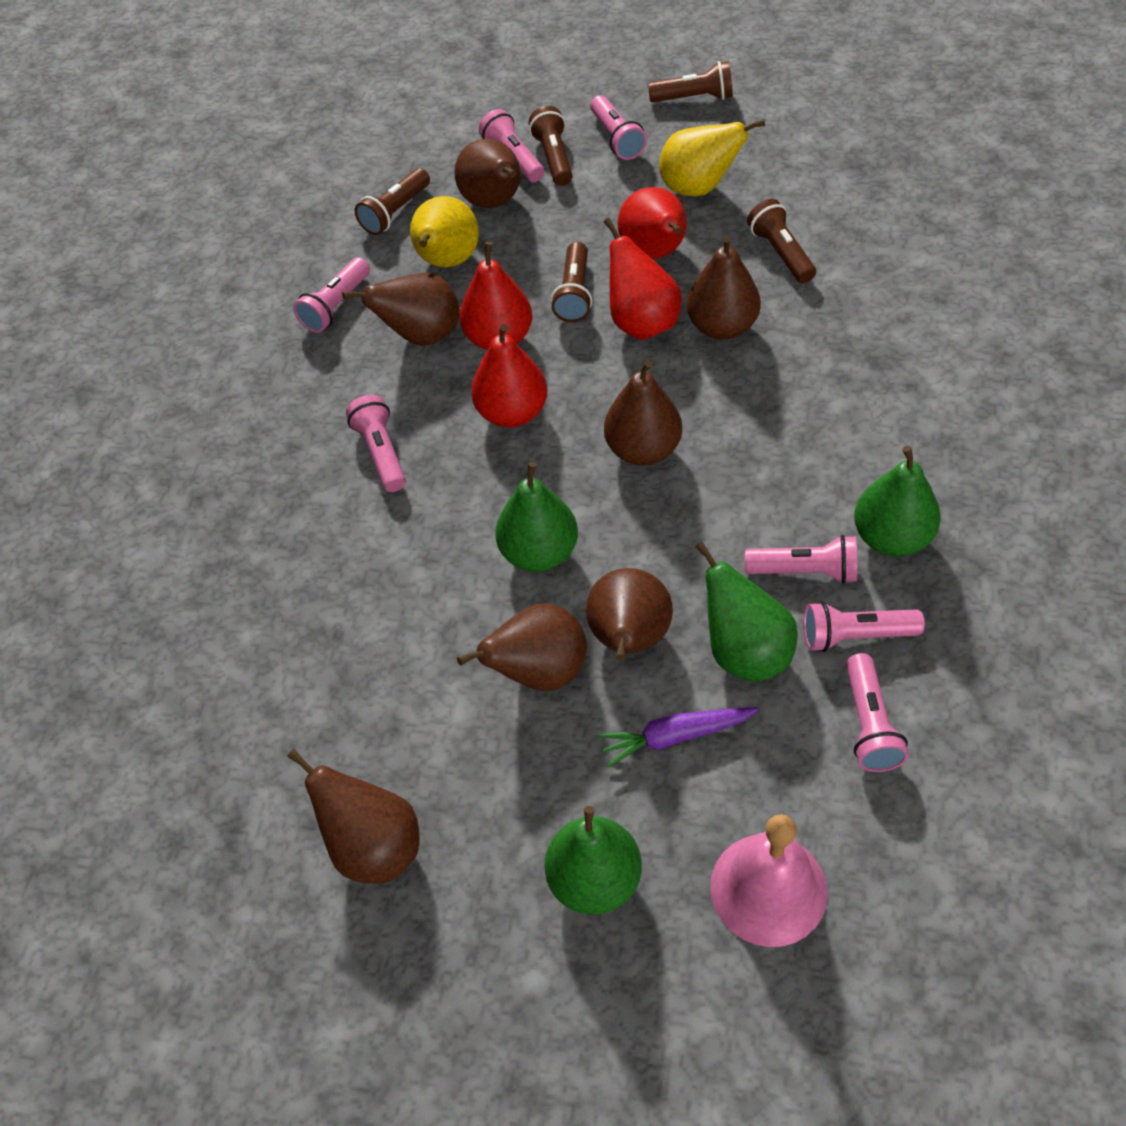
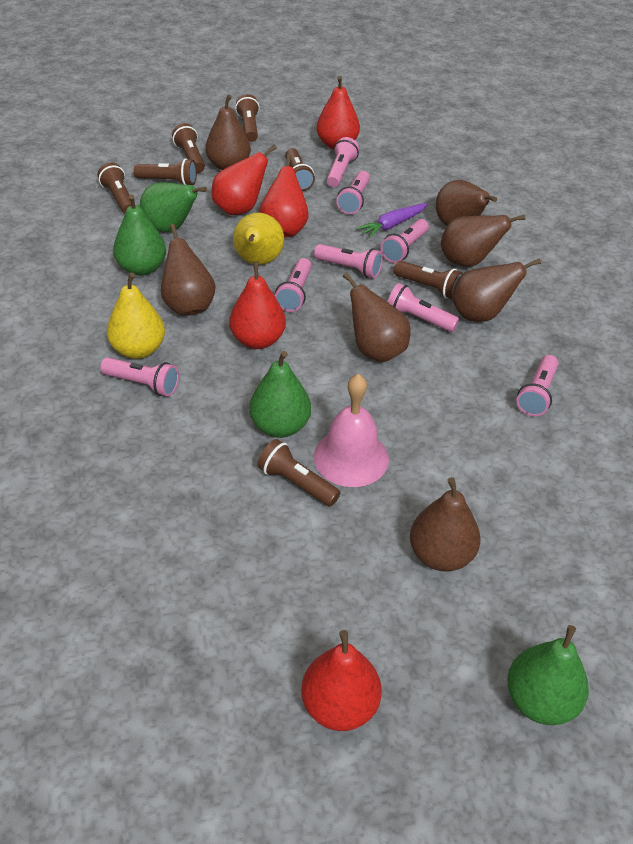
brown flashlight: [355,168,430,235] [529,106,573,186] [551,242,592,322] [648,61,733,102] [747,199,816,283] = 5 -> [98,162,131,214] [134,158,197,185] [172,123,205,173] [235,94,260,142] [257,439,340,507] [285,148,315,191] [394,261,463,299] = 7
pink flashlight: [293,257,370,333] [346,395,406,492] [479,109,544,182] [590,96,647,160] [745,535,857,584] [804,601,925,652] [846,653,909,772] = 7 -> [100,357,179,397] [275,258,312,312] [314,244,383,278] [327,137,359,187] [336,171,370,214] [380,219,429,263] [387,283,459,332] [516,355,559,416] = 8
red pear: [459,242,532,350] [471,324,548,427] [603,218,682,340] [618,187,687,259] = 4 -> [212,145,277,215] [229,261,286,349] [259,154,309,237] [301,630,382,731] [316,76,360,149] = 5

